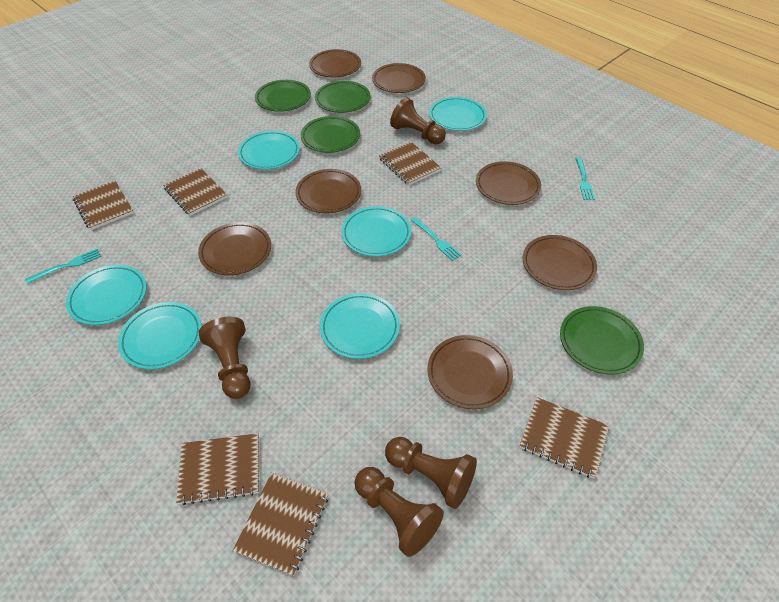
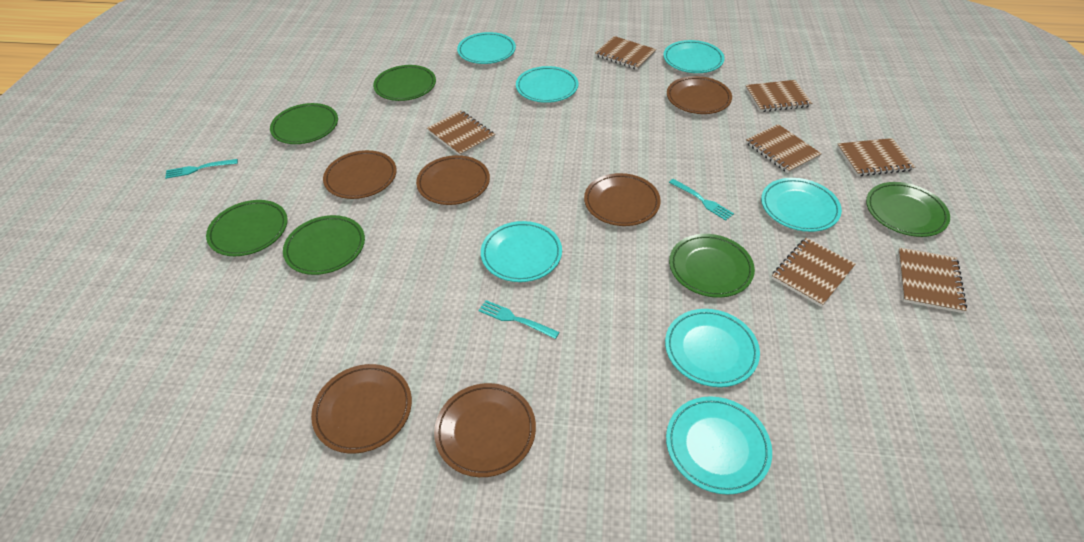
brown notebook: [73,180,133,230] [163,168,227,216] [176,433,259,505] [232,473,328,576] [379,142,441,185] [520,397,609,479] = 6 -> [427,110,495,156] [595,36,656,70] [745,80,812,112] [746,124,822,173] [772,238,855,307] [837,138,915,176] [898,247,967,313] = 7
brown pawn: [199,317,250,399] [355,467,444,557] [385,437,477,509] [390,97,446,144] = 4 -> none = 0
brown plate: [198,222,271,275] [295,169,361,213] [309,49,361,78] [372,63,426,93] [427,335,513,409] [476,161,541,205] [522,235,597,290] = 7 -> [311,364,412,454] [323,150,397,199] [416,155,490,205] [434,383,536,477] [584,173,661,226] [667,76,732,114] = 6
green plate: [255,80,311,112] [301,116,360,153] [315,81,370,113] [560,306,644,375] = 4 -> [206,200,288,256] [270,103,338,144] [283,215,365,275] [373,65,436,101] [669,234,755,297] [866,182,950,237] = 6
turquoise plate: [66,265,147,325] [118,302,202,370] [238,131,300,170] [320,293,400,359] [341,206,411,257] [429,97,487,131] = 6 -> [457,32,516,64] [481,221,562,282] [516,66,578,103] [663,40,725,73] [665,309,760,387] [666,396,772,495] [761,178,842,232] = 7

